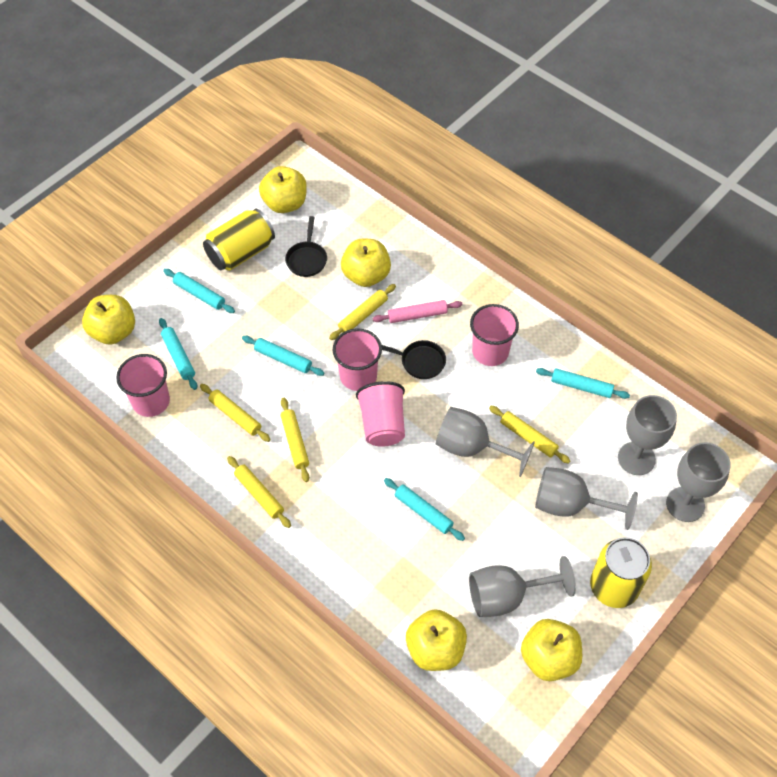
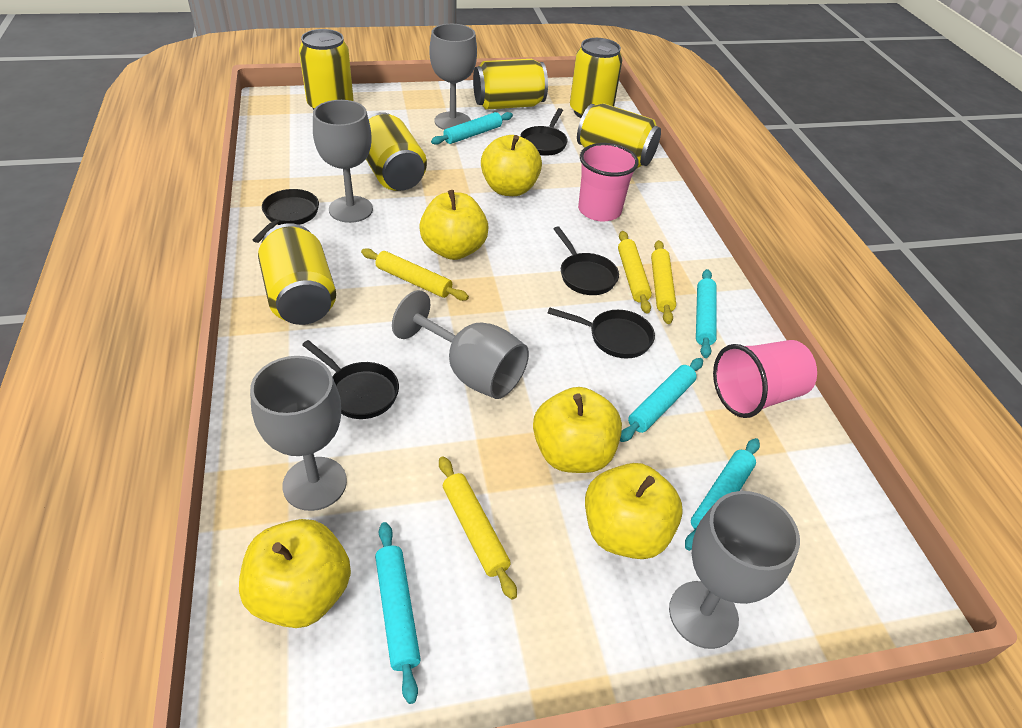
black pan: [285,216,327,277] [382,340,446,379] = 2 -> [253,189,319,243] [302,340,399,419] [520,108,568,156] [547,307,655,358] [554,226,619,295] = 5
pink cup: [116,354,170,417] [333,328,382,391] [356,381,405,447] [470,304,519,366] = 4 -> [578,143,639,221] [713,340,817,418] = 2
pink rolling pin: [372,300,462,323] = 1 -> none = 0
yellow can: [203,209,275,271] [590,537,652,608] = 2 -> [258,223,336,325] [299,29,353,110] [366,112,427,191] [473,59,548,110] [570,38,623,118] [577,103,661,168] = 6
yellow rolling pin: [200,384,271,442] [227,456,291,528] [281,398,309,482] [329,284,396,340] [489,406,570,464] = 5 -> [361,248,469,301] [439,456,517,600] [618,231,652,314] [651,240,676,324] = 4

